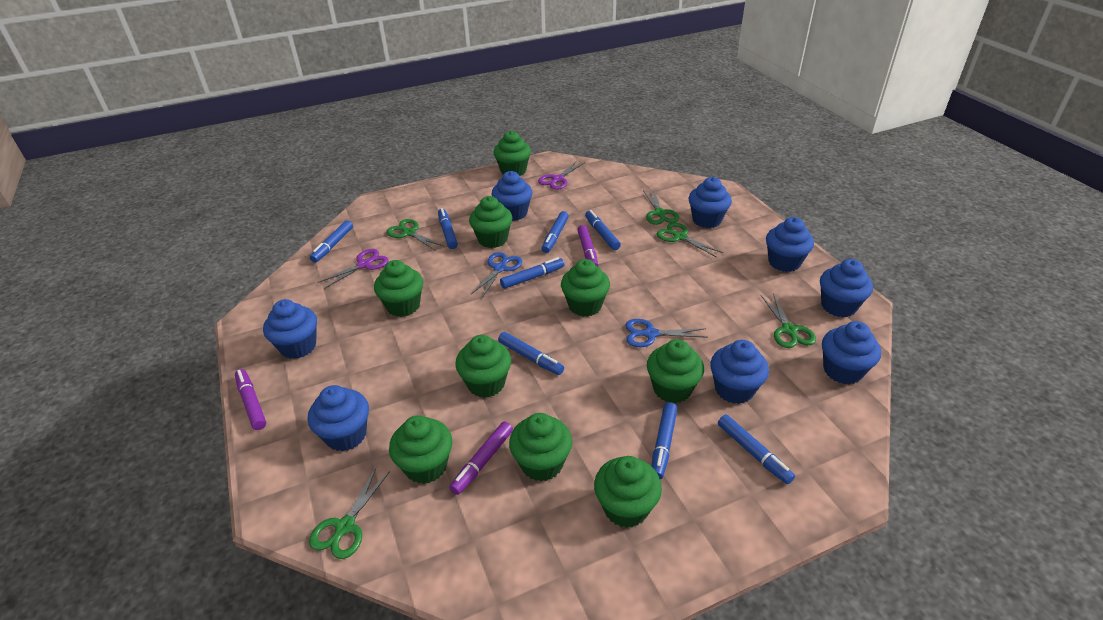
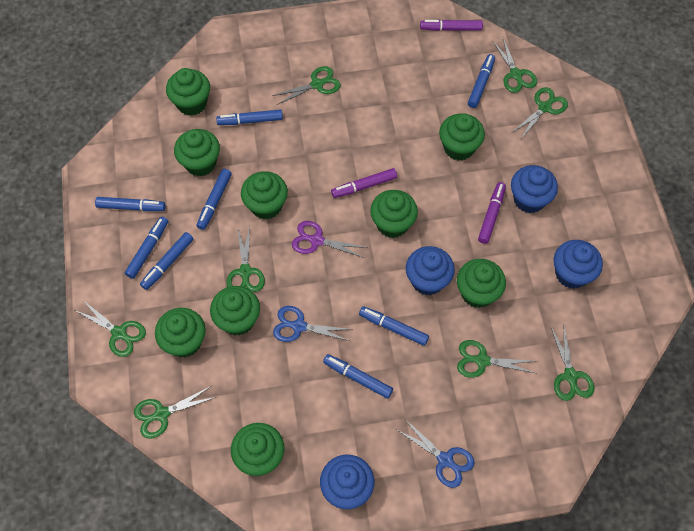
blue cupcake: [263,299,317,359] [308,385,369,451] [491,171,532,221] [689,177,732,228] [710,340,769,404] [766,217,814,272] [820,259,873,317] [822,321,881,385] = 8 -> [320,455,374,509] [406,246,455,295] [511,165,558,213] [554,240,603,289] = 4
green scissors: [309,468,390,559] [387,219,444,251] [643,189,679,225] [657,222,723,257] [761,293,816,348] = 5 -> [75,300,146,357] [134,386,216,439] [226,226,265,292] [272,66,341,105] [457,340,537,378] [493,38,537,93] [513,87,568,139] [551,327,594,401] = 8
purple scissors: [318,249,389,289] [538,161,585,190] = 2 -> [292,221,368,258] = 1

